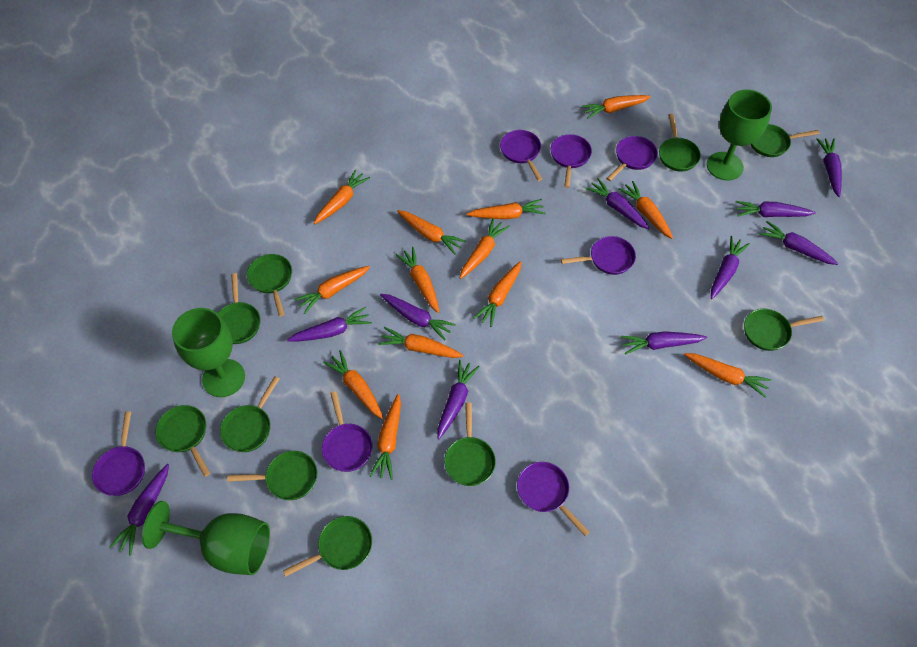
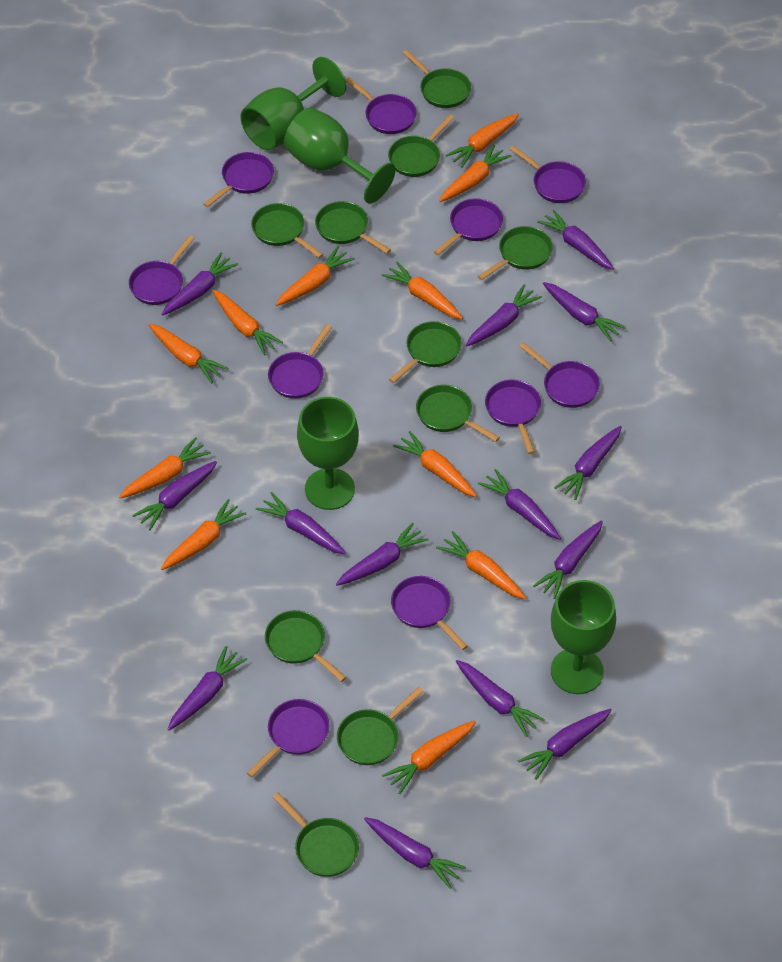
green goblet: [142,501,270,575] [172,308,245,397] [707,89,772,181] = 3 -> [240,57,346,150] [284,107,396,204] [297,397,359,510] [551,580,616,694] = 4
orange carrot: [294,266,370,314] [314,170,370,224] [323,350,383,419] [370,394,401,480] [378,327,464,358] [395,247,439,313] [397,210,466,255] [460,218,510,279] [467,199,545,219] [473,261,521,327] [581,95,651,119] [618,181,673,239] [684,353,772,397] = 13 -> [119,437,211,498] [149,324,228,384] [161,499,246,570] [212,290,283,355] [276,246,355,306] [382,261,463,320] [382,720,476,794] [393,431,477,497] [436,531,526,599] [439,145,511,202] [445,113,519,168] = 11
purple carrot: [109,464,169,555] [287,307,372,342] [380,294,456,340] [437,360,480,439] [585,178,650,229] [621,331,707,355] [711,236,750,299] [736,201,816,217] [759,221,839,265] [816,138,842,197] = 10 -> [132,461,217,530] [162,252,238,315] [168,646,247,730] [256,492,346,554] [336,523,429,586] [364,817,466,889] [456,660,545,737] [466,284,542,346] [478,469,561,540] [518,709,612,780] [533,520,603,599] [537,209,614,270] [543,282,626,342] [554,426,622,500] = 14
purple pan: [92,411,145,496] [322,391,373,472] [500,130,542,181] [517,462,589,536] [551,134,592,188] [561,236,636,275] [606,136,658,181] = 7 -> [129,235,195,305] [203,152,274,208] [247,699,329,778] [268,324,332,399] [346,77,417,134] [391,576,468,650] [434,198,503,255] [485,380,541,454] [510,145,586,203] [519,342,600,408] = 10

